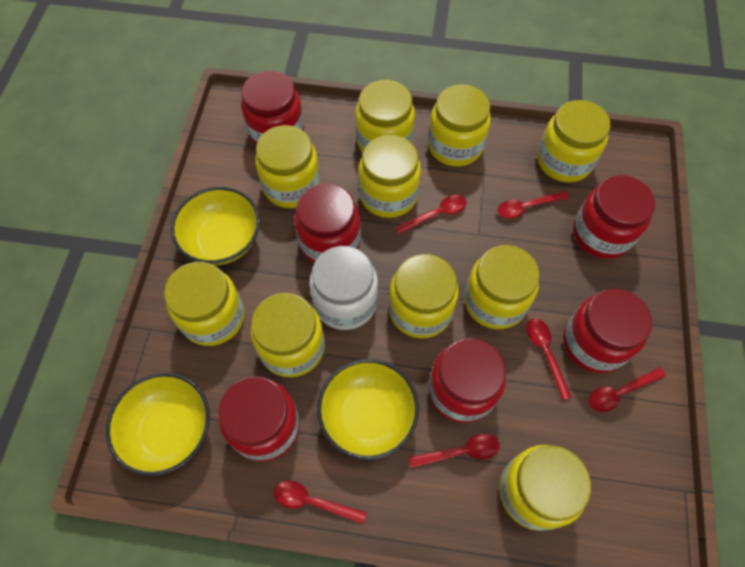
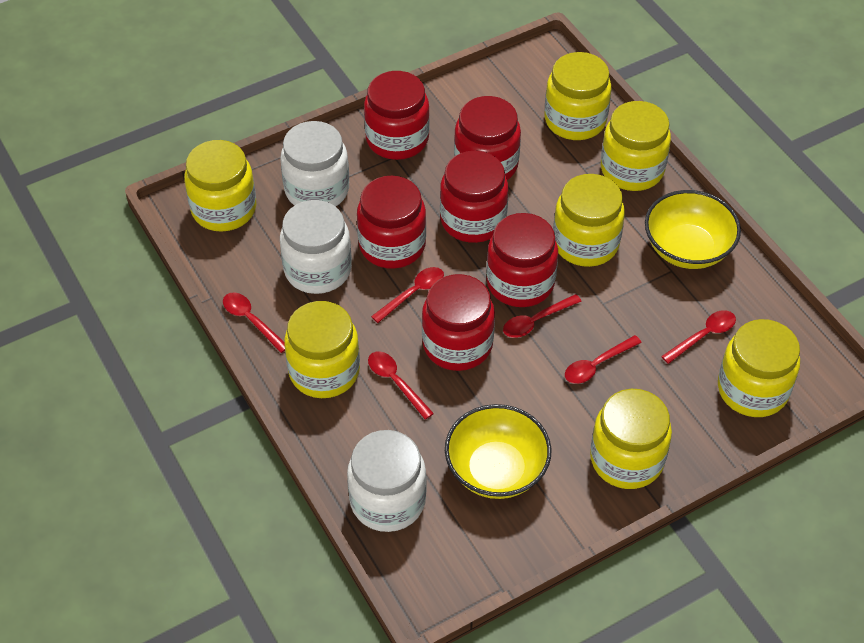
white jar: [309,246,378,330] = 1 -> [280,121,349,207] [280,200,352,294] [347,430,427,532] = 3
yellow bowl: [106,373,210,476] [171,187,260,265] [317,359,419,460] = 3 -> [445,404,551,499] [645,190,741,269] = 2
yellow jar: [164,262,244,346] [251,293,325,377] [255,125,320,208] [355,80,415,152] [358,135,421,218] [389,254,459,338] [428,84,491,166] [464,245,540,329] [499,445,591,531] [537,100,610,182] = 10 -> [184,140,256,232] [284,301,360,398] [545,52,611,140] [553,174,625,267] [590,389,672,489] [601,101,671,191] [718,319,800,417] = 7

